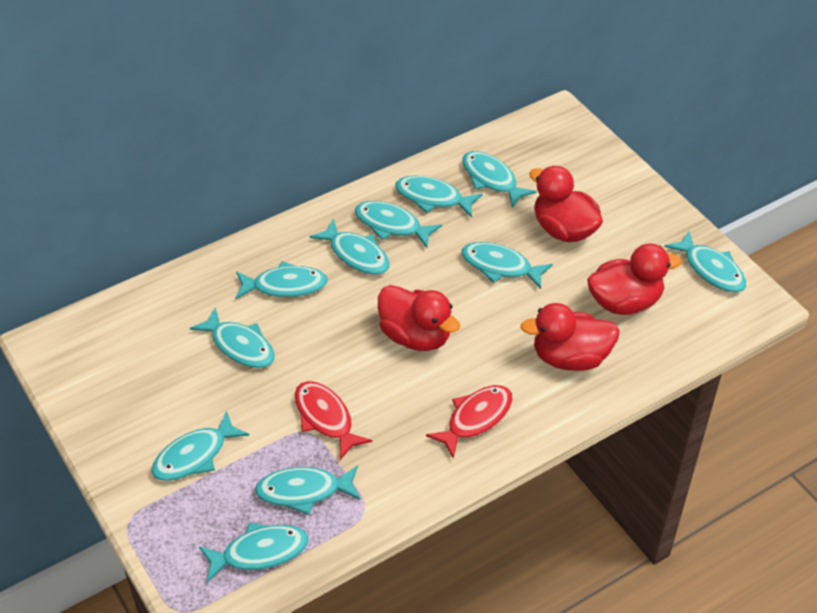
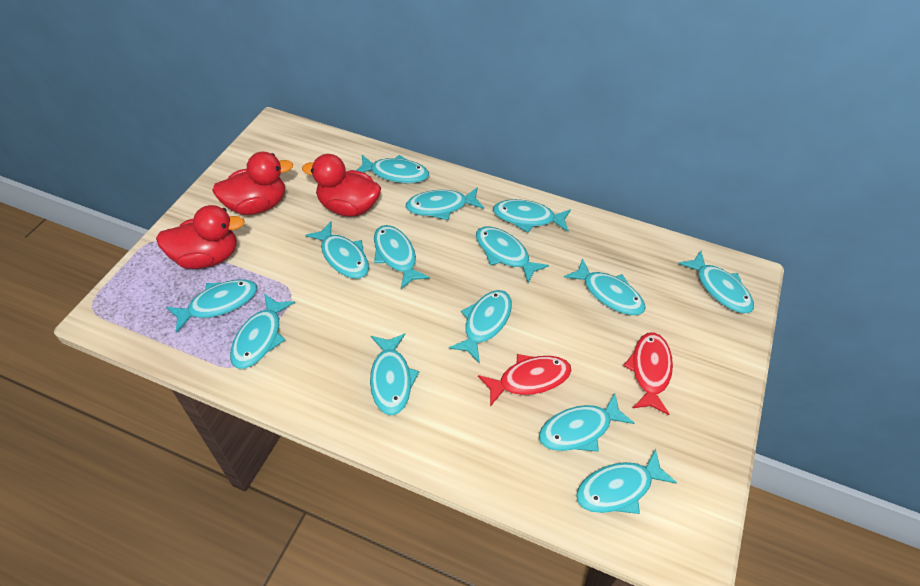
red duck: [378,285,460,351] [520,303,620,371] [529,166,603,242] [587,244,682,315] = 4 -> [156,205,245,269] [212,152,293,215] [302,154,381,216] = 3
turquoise fish: [151,410,249,481] [190,307,275,368] [199,522,308,583] [236,261,328,299] [255,465,361,515] [310,218,389,275] [355,201,442,248] [395,176,483,217] [461,242,553,289] [462,151,537,208] [665,231,746,292] = 11 -> [166,279,257,333] [230,293,295,369] [305,221,369,279] [356,155,429,183] [370,333,419,416] [374,225,430,289] [405,187,484,220] [449,290,512,363] [476,227,549,283] [493,199,571,232] [539,393,634,452] [564,258,646,315] [576,449,677,514] [678,251,754,314] = 14

